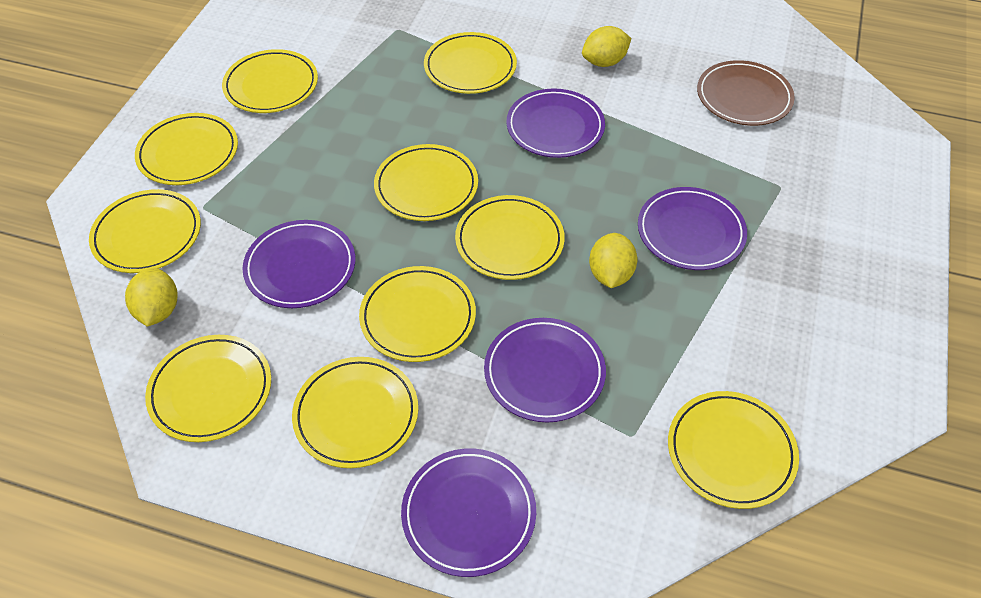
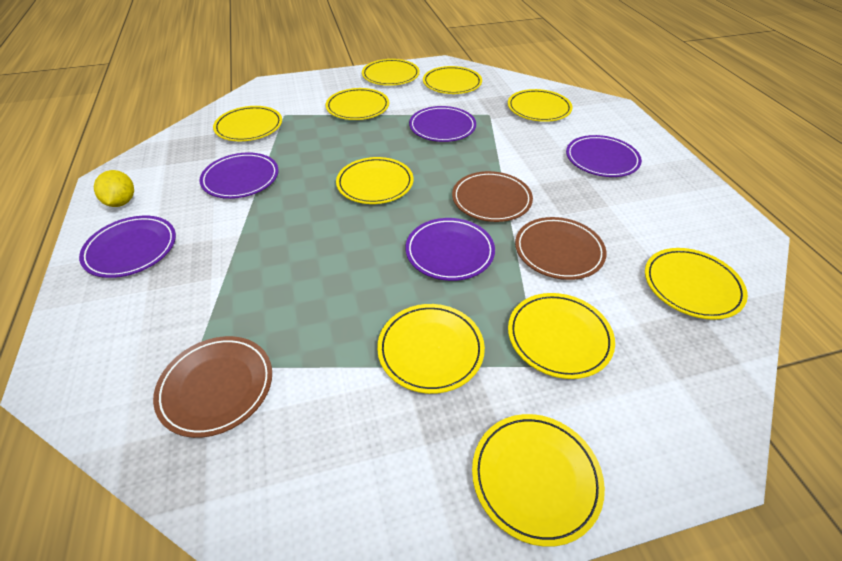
brown plate: [697,60,795,126] = 1 -> [153,336,272,438] [452,171,533,222] [515,217,607,280] = 3
yellow lemon: [125,268,177,327] [582,26,632,67] [589,233,638,288] = 3 -> [94,170,134,207] = 1

